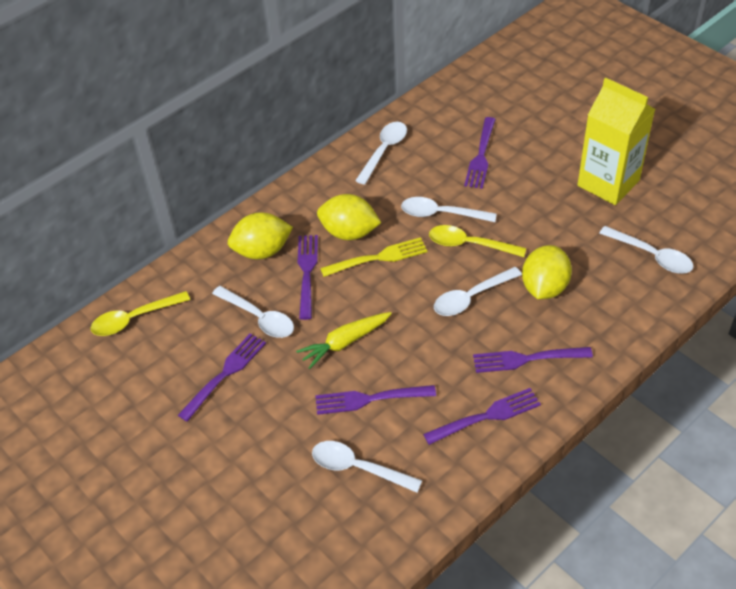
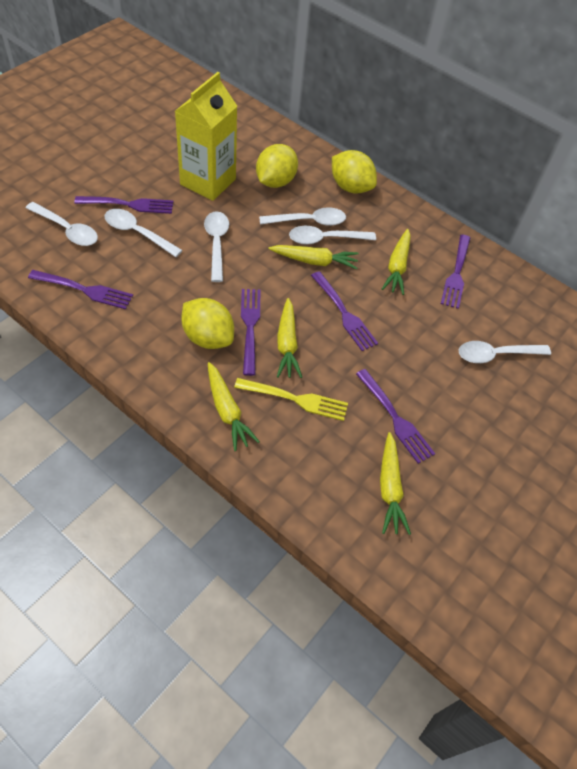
yellow carrot: [296,312,392,369] = 1 -> [208,362,260,451] [269,245,359,269] [277,298,302,378] [380,432,411,535] [382,229,411,295] = 5
yellow spoon: [91,291,190,336] [429,225,526,257] = 2 -> none = 0

